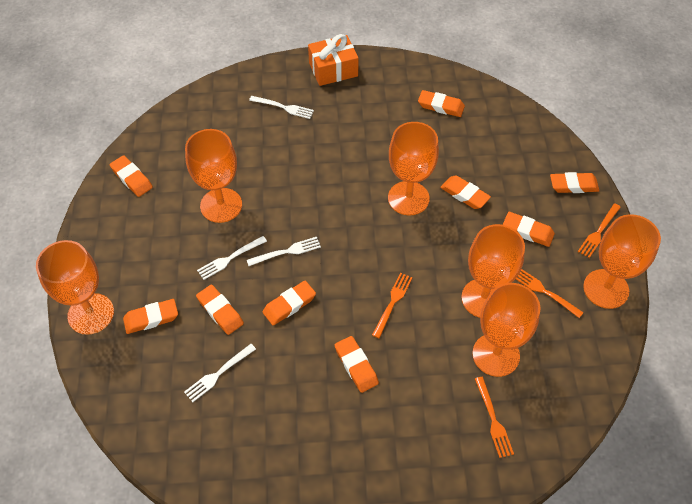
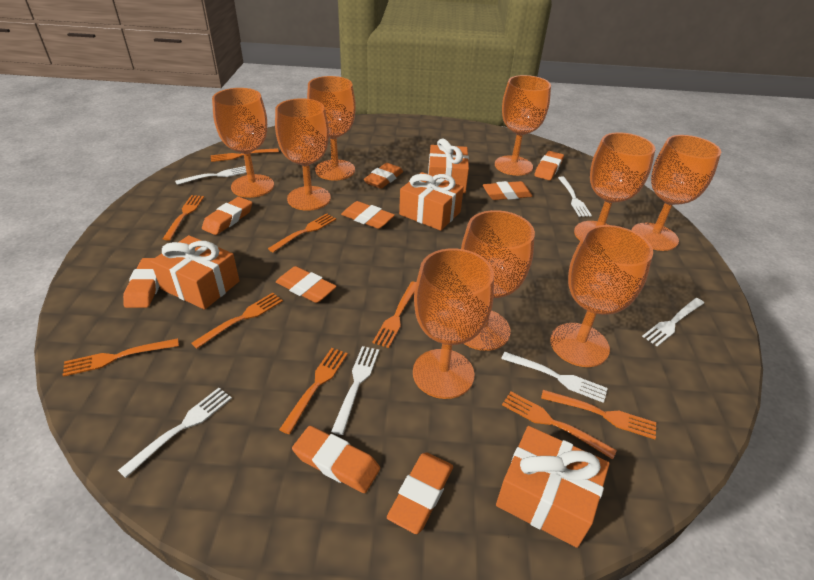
orange fork: [372,273,413,338] [475,377,514,458] [516,269,584,318] [578,203,621,258] = 4 -> [63,338,179,377] [163,195,204,241] [191,293,283,349] [210,148,279,162] [268,213,336,252] [279,348,348,434] [372,282,416,348] [502,392,617,460] [541,390,656,439] = 9
orange gift: [308,34,359,86] = 1 -> [151,235,240,310] [399,172,464,231] [428,138,469,193] [496,426,610,548] = 4
orange goblet: [36,240,114,335] [185,129,242,223] [388,122,439,215] [461,224,525,318] [472,283,541,377] [583,214,661,309] = 6 -> [212,88,274,198] [275,98,331,211] [307,76,356,181] [413,248,494,399] [461,210,535,351] [495,75,551,176] [550,225,653,367] [574,132,655,241] [632,135,721,251] = 9
white fork: [184,344,256,402] [197,236,267,280] [247,237,321,266] [249,96,314,119] = 4 -> [118,388,232,478] [175,166,247,185] [331,346,379,435] [501,352,608,403] [558,177,592,217] [642,298,704,347] = 6

